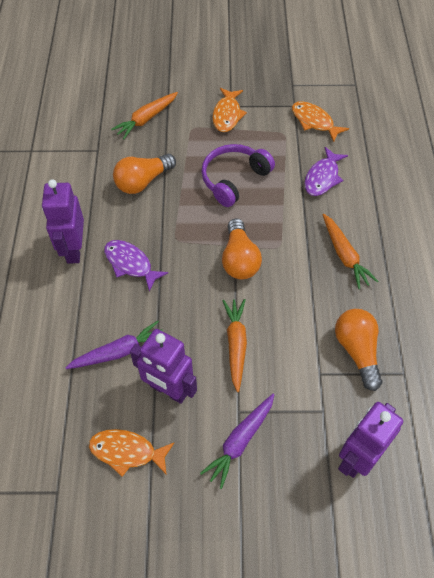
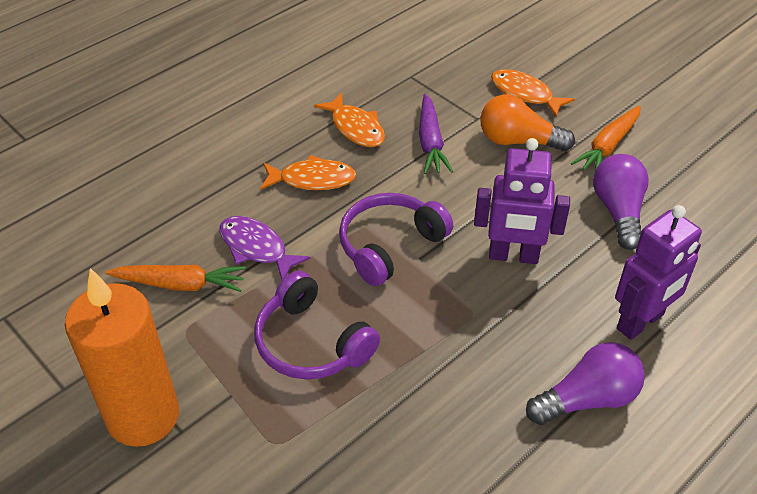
orange candle: none = 0 -> [65,268,179,447] = 1
orange carrot: [111,92,178,139] [222,299,247,392] [323,214,378,289] = 3 -> [105,265,246,292] [571,105,641,170] = 2
orange light bulb: [113,154,176,194] [222,219,262,279] [335,309,382,391] = 3 -> [480,95,575,151] = 1
purple carrot: [65,321,163,369] [200,394,274,489] = 2 -> [419,94,453,174] = 1
purple fish: [104,240,168,292] [304,147,348,196] = 2 -> [219,216,310,280] = 1
purple headphones: [201,144,275,207] = 1 -> [254,271,380,380] [339,193,453,286] = 2
purple light bulb: none = 0 -> [526,342,645,425] [593,154,649,250] = 2
purple robot: [42,179,84,264] [130,329,197,404] [338,402,403,478] = 3 -> [474,138,570,264] [615,205,702,340] = 2

